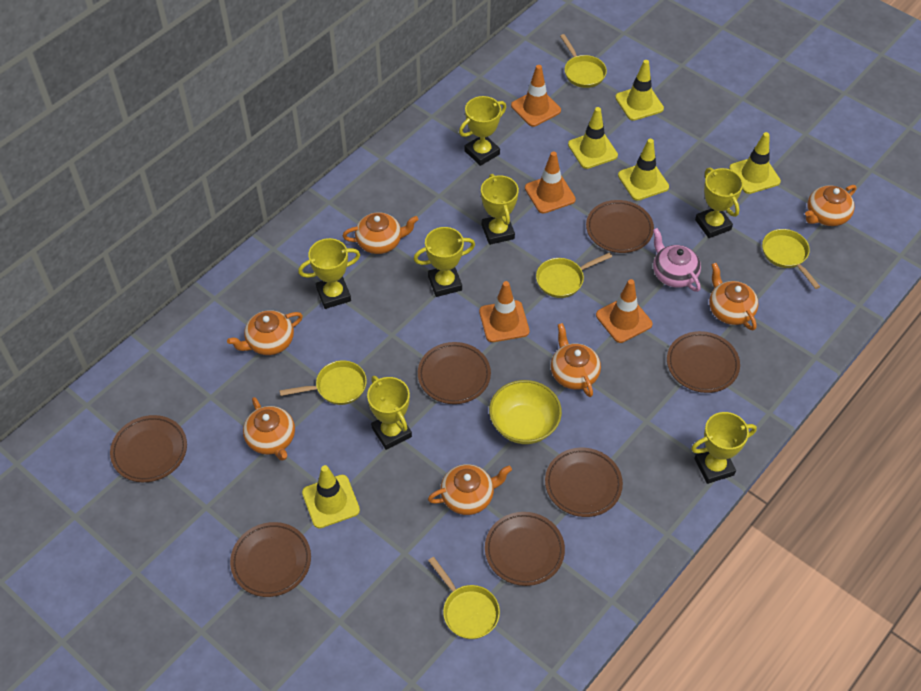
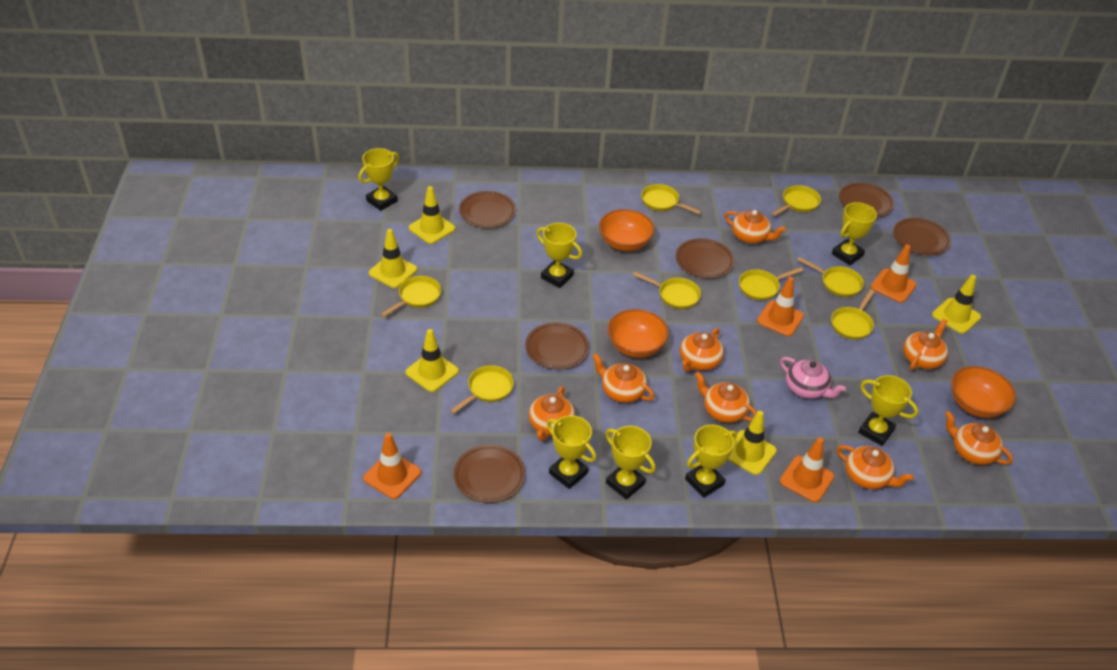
brown plate: [110,415,187,482] [230,522,311,597] [418,342,491,404] [485,512,565,586] [545,448,623,517] [586,200,654,253] [667,331,740,393] = 7 -> [454,444,525,503] [459,191,516,228] [525,322,589,370] [676,238,734,278] [839,182,894,218] [893,218,951,256] = 6
orange bowl: none = 0 -> [599,209,654,251] [607,309,669,358] [951,366,1016,418] = 3
orange teapot: [227,310,303,355] [243,397,295,461] [343,212,419,254] [428,464,512,515] [551,323,601,397] [709,263,758,330] [805,185,857,226] = 7 -> [529,386,575,441] [592,353,654,403] [680,328,724,372] [695,372,757,423] [724,210,786,244] [837,445,914,489] [903,319,948,370] [945,411,1013,465] = 8
yellow bowl: [489,380,562,444] = 1 -> none = 0
yellow pan: [279,360,367,405] [428,557,500,639] [536,252,612,298] [560,34,607,88] [762,229,820,289] = 5 -> [381,276,441,317] [450,365,514,414] [633,272,701,309] [641,184,702,215] [739,267,803,301] [772,185,821,216] [797,257,864,297] [831,289,875,340] = 8

